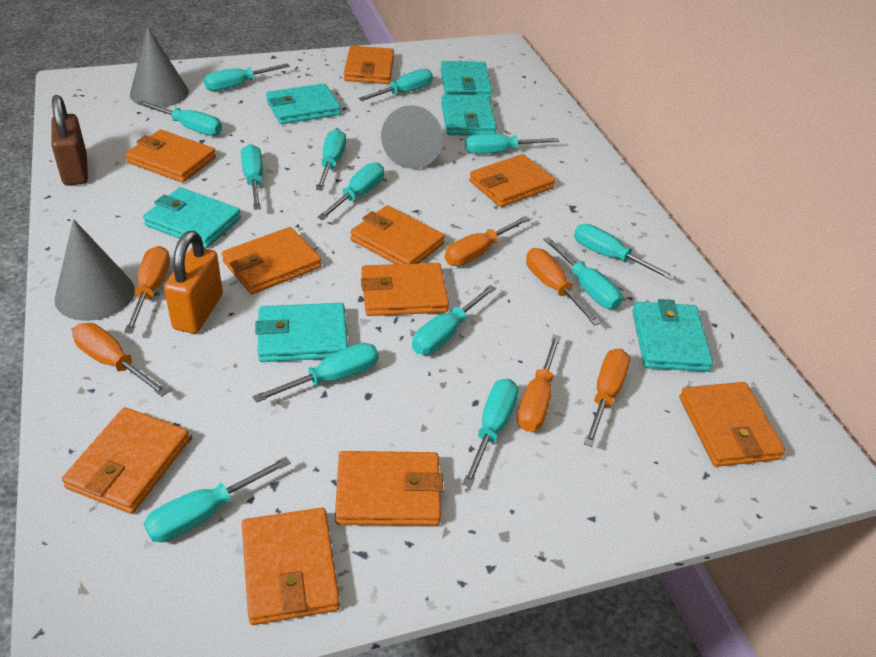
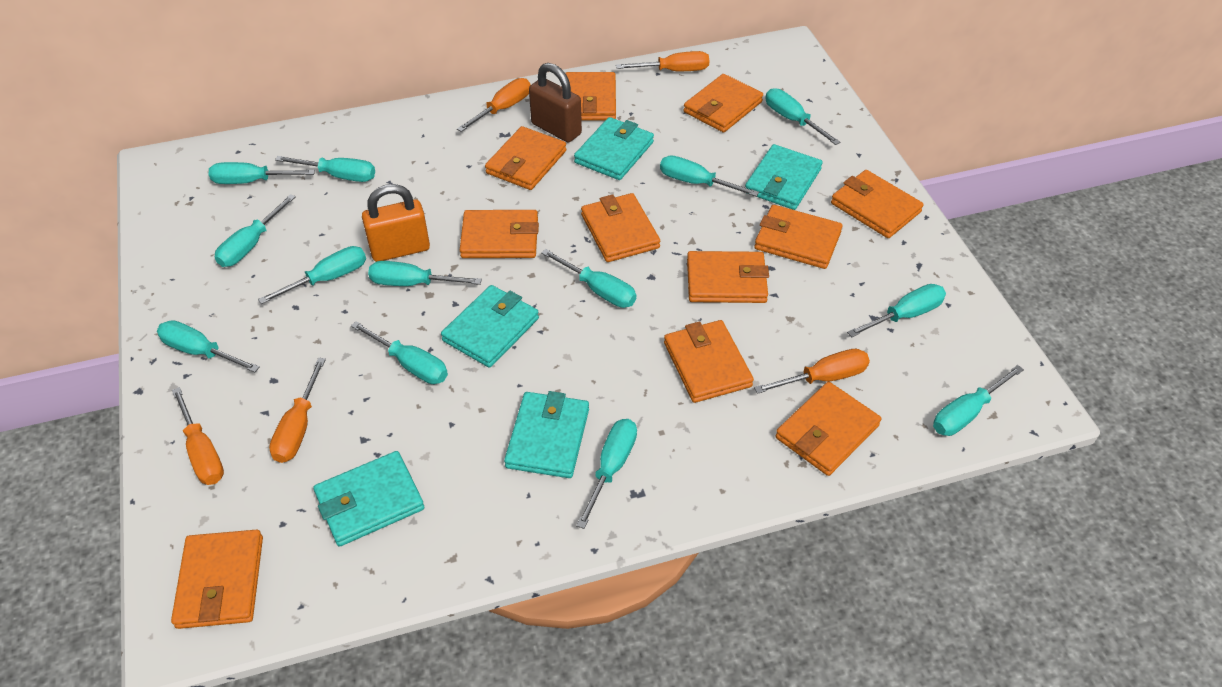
grey cone: [54,219,135,321] [130,26,189,107] [381,105,443,169] = 3 -> none = 0
orange screwdriver: [72,323,169,396] [124,246,170,334] [445,216,530,266] [517,335,561,432] [526,248,601,326] [584,349,630,447] = 6 -> [172,387,224,485] [269,358,326,463] [457,78,531,132] [616,51,709,71] [754,349,870,394] = 5
orange wallet: [62,407,190,514] [125,130,216,183] [222,227,321,294] [242,508,340,625] [335,451,443,526] [344,46,394,84] [350,205,445,264] [361,263,449,316] [469,154,555,207] [680,382,785,467] = 10 -> [171,530,263,629] [460,210,539,258] [485,126,567,190] [565,72,616,121] [581,193,660,262] [664,320,754,403] [684,74,763,133] [687,251,769,303] [754,205,843,269] [775,382,881,476] [831,170,924,238] = 11
turquoise wallet: [143,187,241,248] [255,303,348,362] [266,83,341,124] [441,61,492,99] [441,95,497,135] [632,299,713,372] = 6 -> [313,451,424,547] [441,285,539,368] [504,391,589,478] [574,117,654,180] [745,144,823,210] = 5

